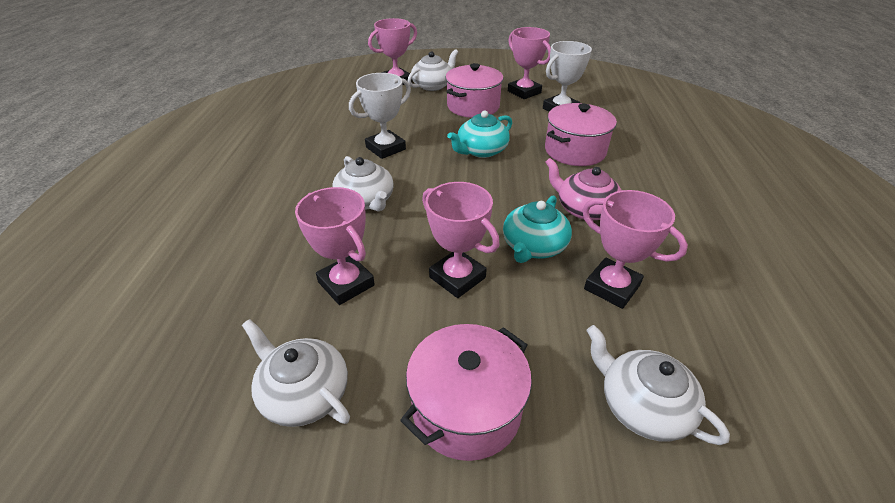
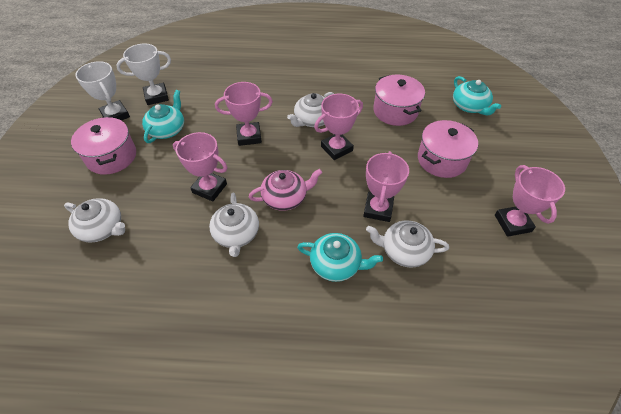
turquoise teapot: [447,111,512,158] [503,195,572,263] = 2 -> [142,90,184,143] [297,233,383,282] [453,76,501,115] = 3

